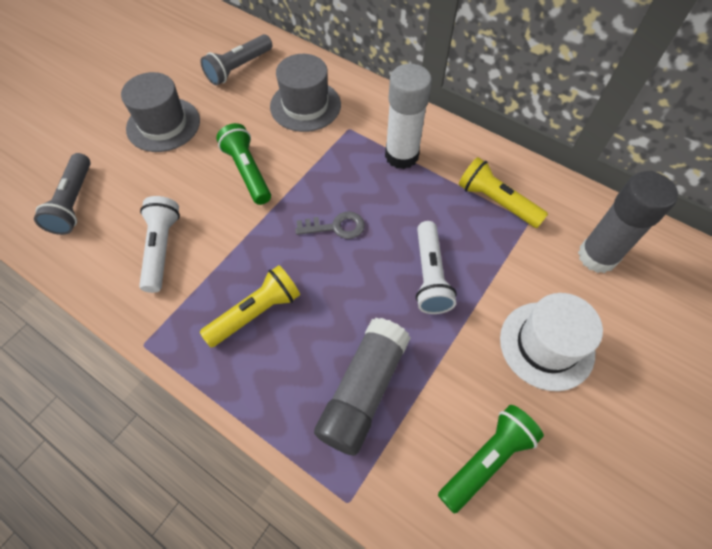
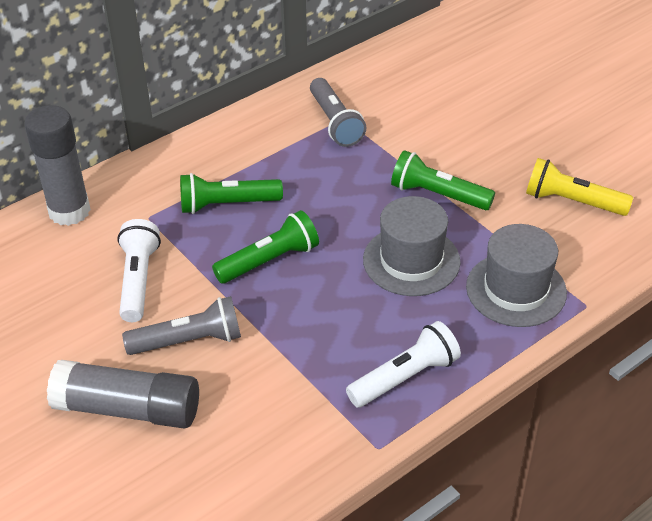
green flashlight: [216,123,271,205] [438,405,544,514] = 2 -> [180,173,283,214] [212,210,319,284] [391,150,495,210] = 3
grey key: [295,211,365,239] = 1 -> none = 0
white glue stick: [385,64,432,169] = 1 -> none = 0
white hat: [500,293,603,391] = 1 -> none = 0
yellow flashlight: [200,265,300,347] [459,157,548,228] = 2 -> [526,158,633,216] = 1

